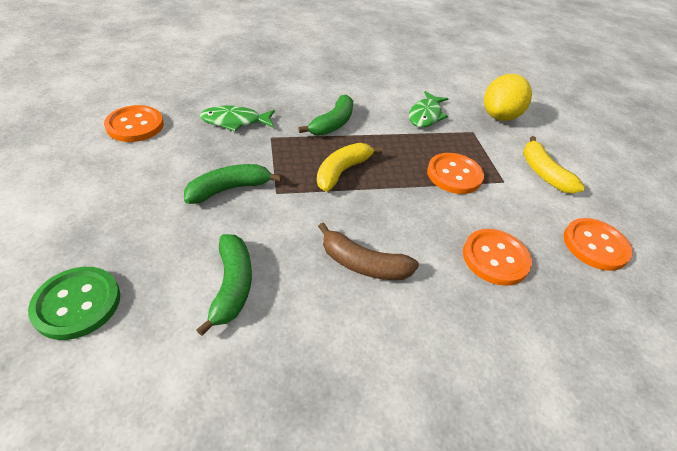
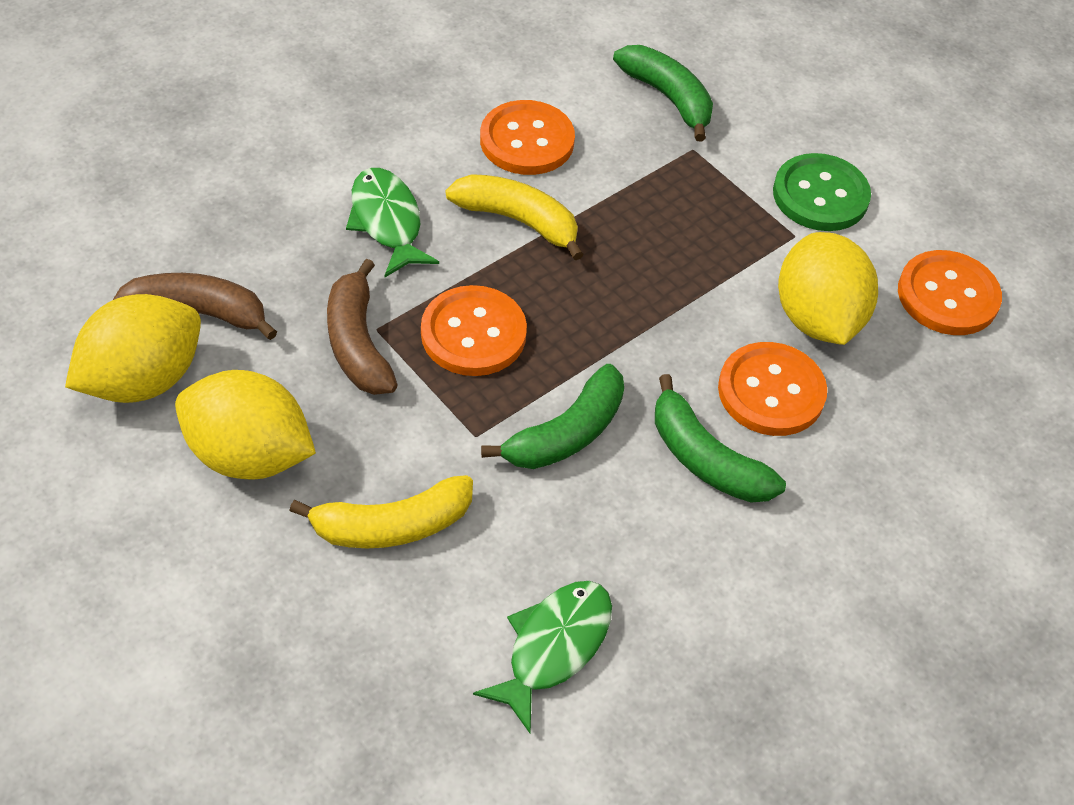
brown banana: [318,222,419,280] = 1 -> [113,273,277,340] [327,259,398,395] = 2
yellow lemon: [484,74,532,121] = 1 -> [65,294,201,403] [175,370,316,480] [778,232,878,345] = 3

